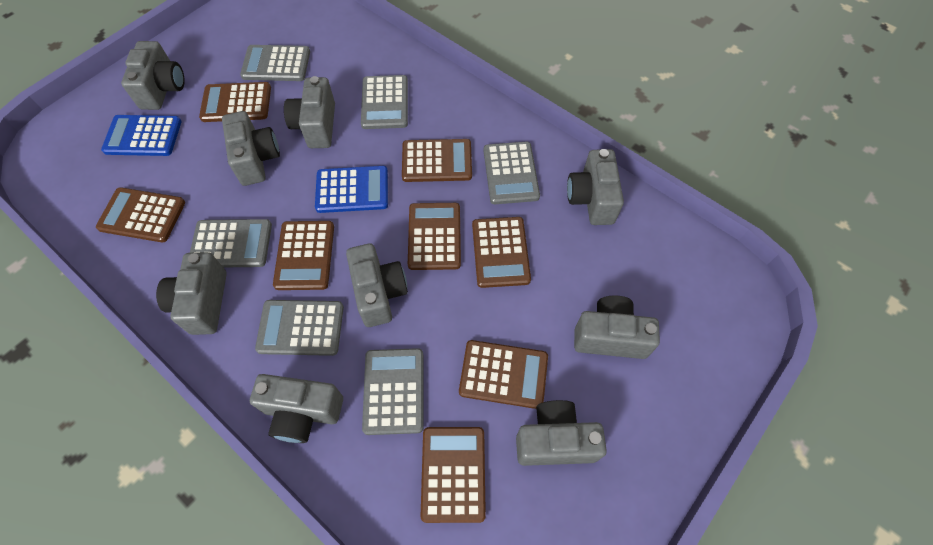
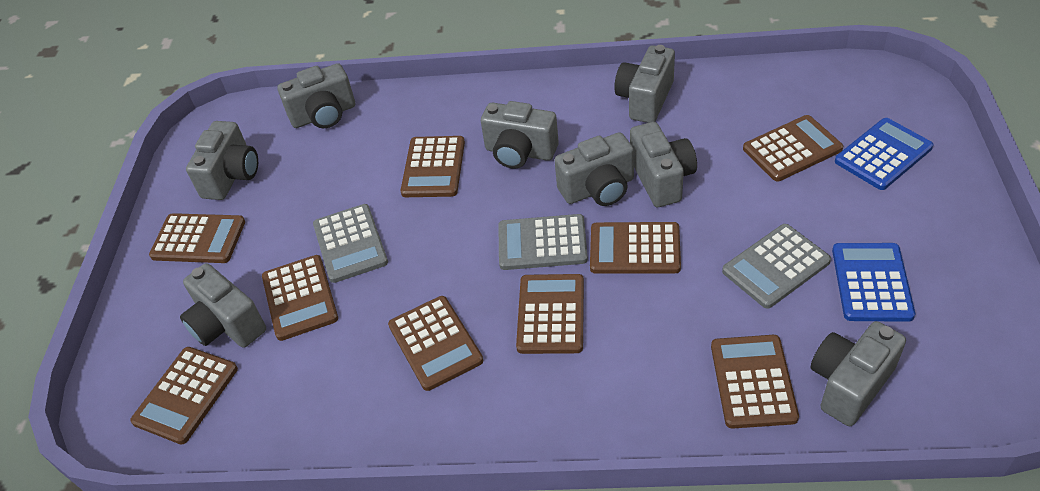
brown calculator: [96,187,185,242] [199,82,271,122] [273,221,334,290] [402,139,472,182] [408,203,461,270] [420,427,486,523] [459,340,548,409] [472,217,531,288] = 8 -> [130,347,238,445] [149,213,245,263] [262,255,338,341] [388,296,483,391] [401,136,465,197] [516,274,584,354] [590,222,681,273] [711,335,799,429] [743,115,843,181] = 9
grey calculator: [190,219,272,267] [240,45,310,81] [255,300,344,356] [361,75,408,129] [362,348,424,435] [484,142,540,204] = 6 -> [313,204,388,283] [498,214,588,270] [722,224,831,309] = 3
grey camera: [121,41,185,110] [156,252,227,335] [222,111,280,186] [250,374,343,443] [284,76,335,148] [346,244,408,327] [516,400,607,466] [567,149,624,225] [574,295,660,359] = 9 -> [180,263,266,348] [186,121,258,200] [277,63,355,128] [481,101,559,169] [555,132,634,206] [614,45,675,123] [630,122,697,207] [810,321,906,426] = 8

